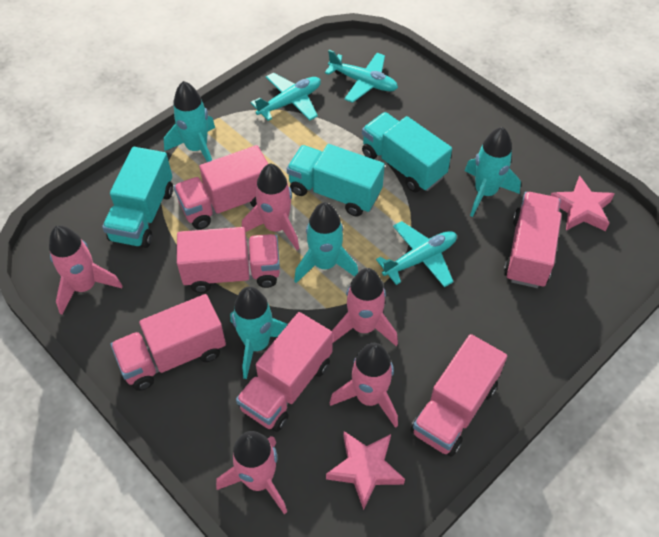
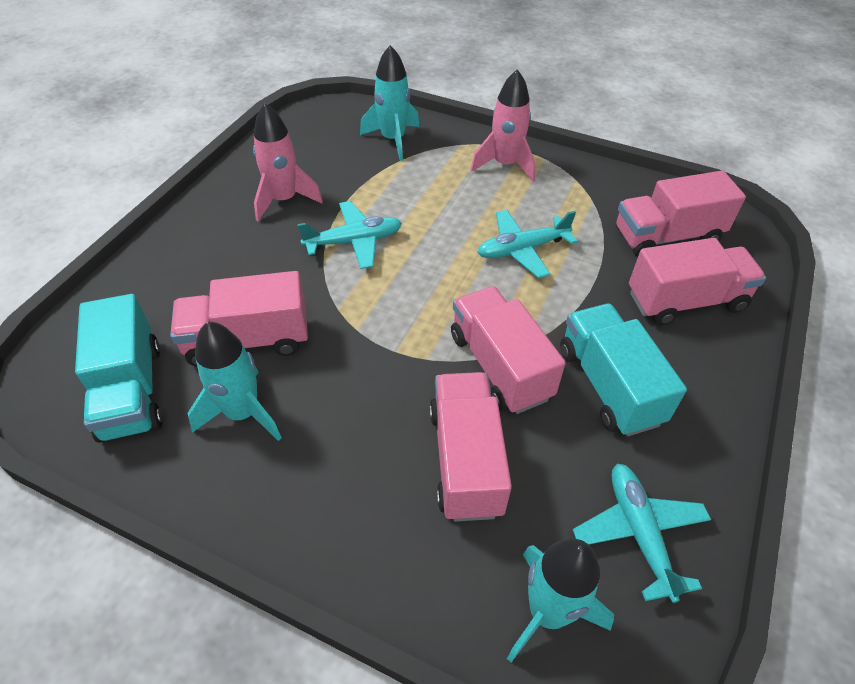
pink rocket: [49,225,122,315] [216,431,287,514] [241,163,299,250] [330,343,398,428] [332,268,398,346] = 5 -> [253,103,323,222] [471,69,536,182] = 2
pink star: [326,431,405,510] [550,175,615,231] = 2 -> none = 0
pink truck: [110,294,226,391] [174,145,268,230] [177,227,280,293] [236,312,333,432] [411,334,507,457] [504,192,562,288] = 6 -> [170,271,308,366] [429,372,512,522] [451,286,566,414] [616,171,746,257] [629,238,766,325] = 5
turquoise rocket: [164,81,215,162] [230,286,288,379] [294,202,358,283] [465,127,521,217] = 4 -> [187,321,282,441] [360,45,419,161] [507,539,614,663] = 3
turquoise truck: [102,147,173,248] [287,144,385,216] [362,112,452,192] = 3 -> [75,294,163,443] [560,304,687,437] = 2

